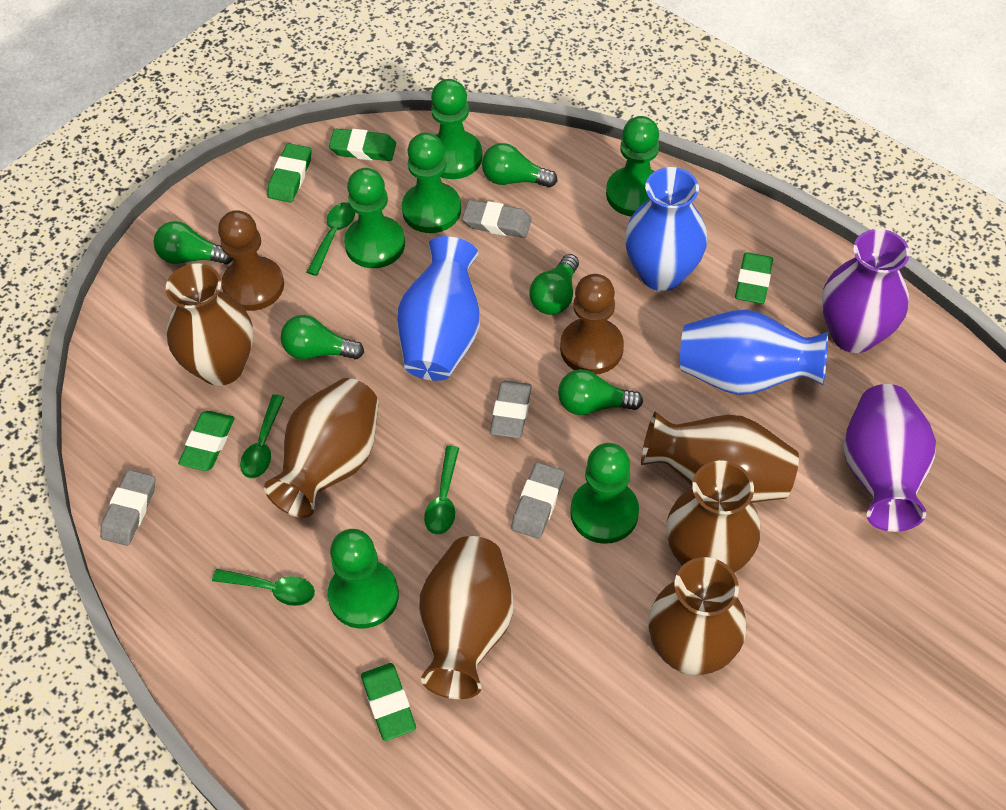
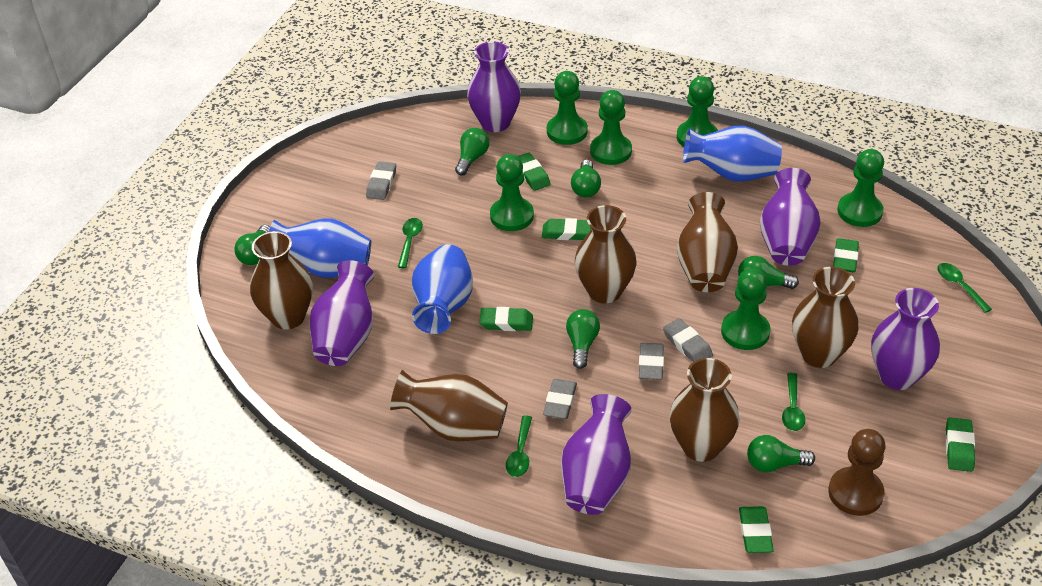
brown pawn: [218,210,284,311] [560,274,624,375] = 2 -> [828,429,885,516] = 1
green eraser: [178,411,235,471] [267,143,312,202] [329,129,396,161] [361,663,416,741] [735,252,773,304] = 5 -> [479,307,533,331] [517,152,550,191] [542,218,591,240] [739,506,773,553] [833,238,859,272] [946,417,975,472] = 6
green light bulb: [154,221,233,265] [281,315,364,359] [482,143,558,188] [529,254,579,315] [558,369,643,415] = 5 -> [234,225,270,265] [455,128,489,175] [566,309,600,369] [571,160,601,198] [738,256,799,289] [747,435,815,472] = 6
purple vase: [822,229,910,353] [844,384,936,532] = 2 -> [310,260,374,366] [467,41,521,132] [561,394,632,515] [760,168,821,266] [871,288,940,390] = 5

